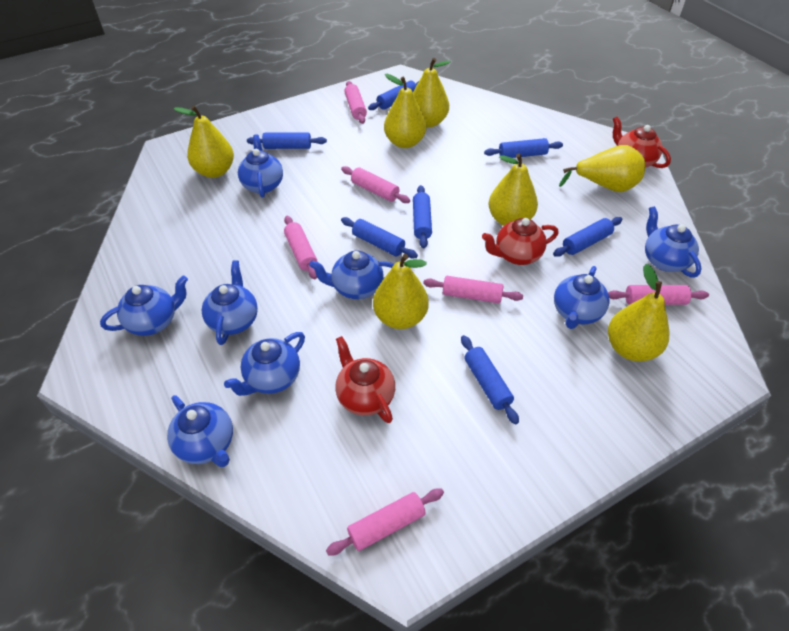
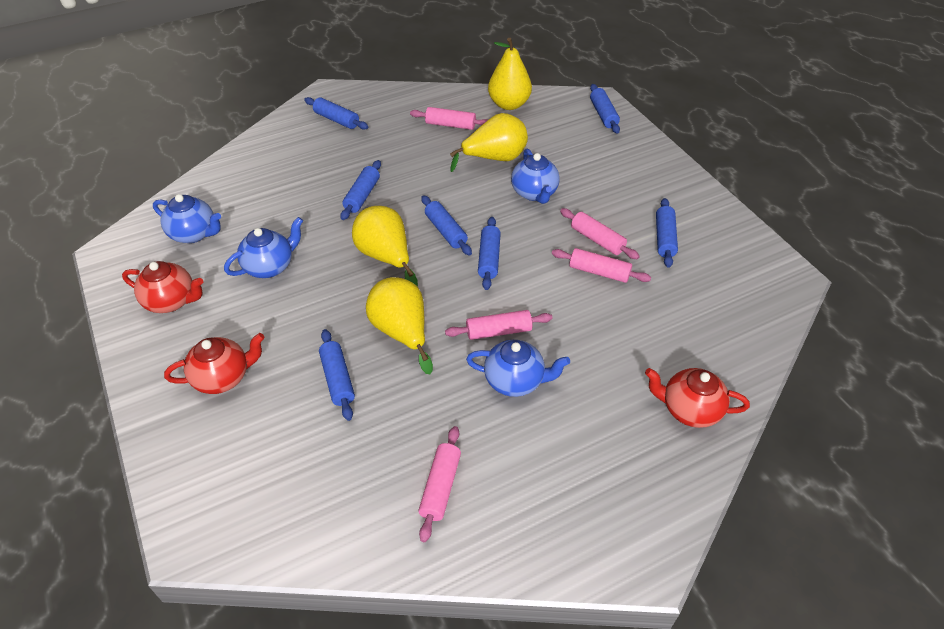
blue teapot: [100,276,188,336] [167,395,233,467] [202,260,258,345] [224,332,305,396] [238,134,283,198] [309,251,394,299] [554,266,610,329] [645,206,702,277] = 8 -> [153,194,221,243] [224,217,303,278] [466,340,570,397] [511,149,560,204] = 4
pink rolling pin: [284,216,317,279] [326,488,444,556] [341,166,410,203] [344,81,367,124] [423,276,523,303] [608,285,709,305] = 6 -> [410,107,488,130] [418,426,461,542] [445,310,553,340] [552,248,651,283] [560,208,640,259] = 5
yellow pear: [173,105,234,178] [373,254,429,329] [384,74,427,148] [413,58,451,128] [489,154,538,226] [559,145,645,192] [608,264,670,362] = 7 -> [352,206,418,286] [366,277,433,374] [450,113,528,172] [488,38,532,110] = 4

